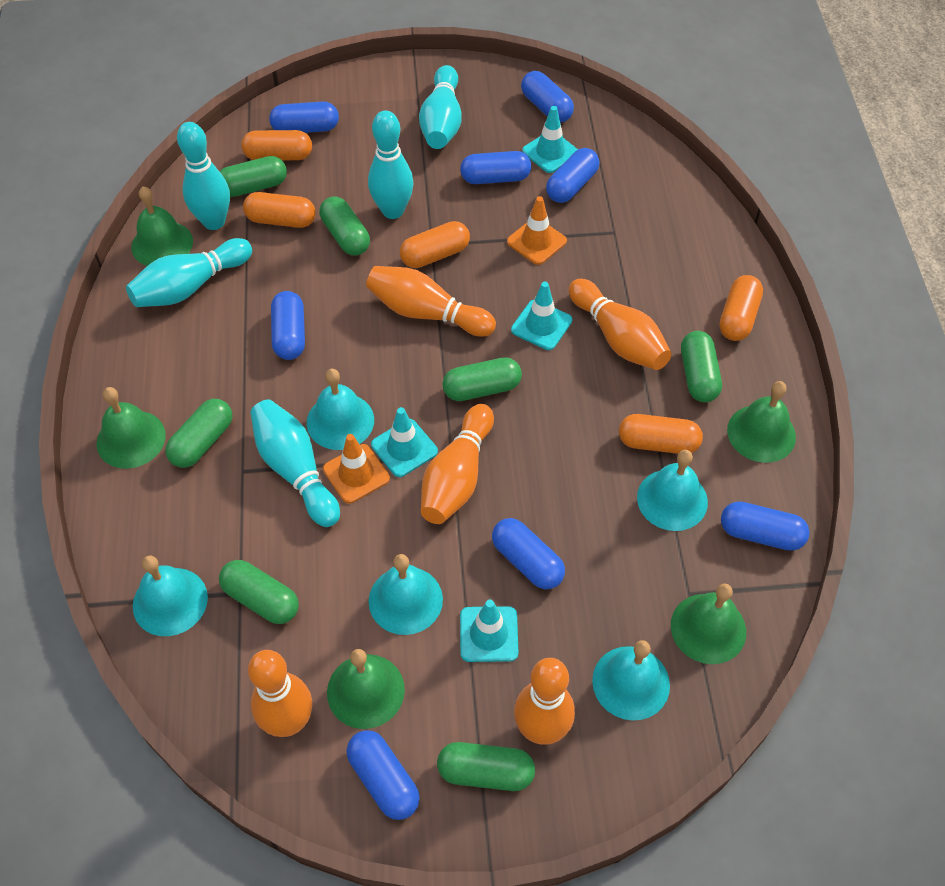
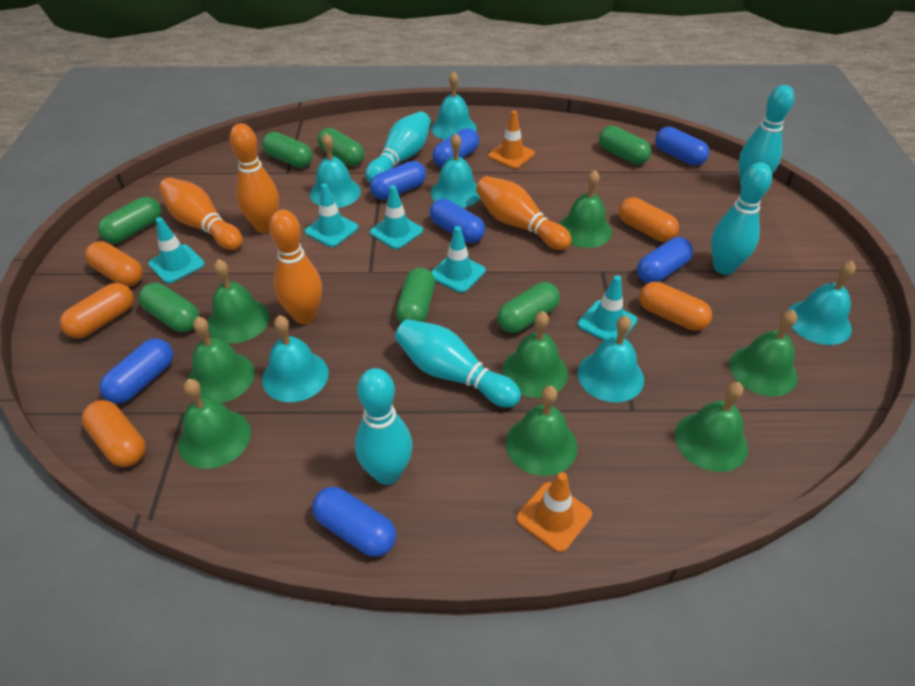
blue capsule: [269,102,339,133] [271,291,305,360] [347,730,420,820] [460,151,531,184] [492,518,565,589] [521,71,574,123] [546,148,599,203] [721,501,810,551] = 8 -> [100,338,173,404] [312,487,396,557] [370,161,426,200] [430,199,485,243] [432,128,479,167] [637,237,693,283] [655,127,709,166] = 7
green bell: [97,387,166,469] [131,186,193,266] [327,649,405,729] [671,583,746,664] [727,381,796,463] = 5 -> [178,379,251,469] [188,317,255,403] [208,259,270,343] [502,311,568,398] [506,386,577,476] [559,170,612,248] [675,382,748,472] [729,310,797,396] = 8
orange bowling pin: [248,650,312,737] [366,266,496,337] [421,404,494,524] [514,658,575,745] [569,279,671,370] = 5 -> [159,178,243,250] [230,123,279,233] [269,210,322,324] [476,176,571,250] = 4
turquoise bell: [133,555,208,636] [307,369,374,450] [369,554,443,635] [592,640,670,721] [637,450,708,531] = 5 -> [262,315,329,402] [310,133,361,208] [431,71,477,140] [431,133,480,208] [578,316,644,402] [788,261,856,345] = 6
turquoise traffic cone: [371,407,438,477] [460,600,518,662] [511,282,572,350] [522,106,578,173] = 4 -> [148,217,205,283] [305,183,358,247] [370,185,423,249] [431,226,486,293] [578,275,637,341] = 5

